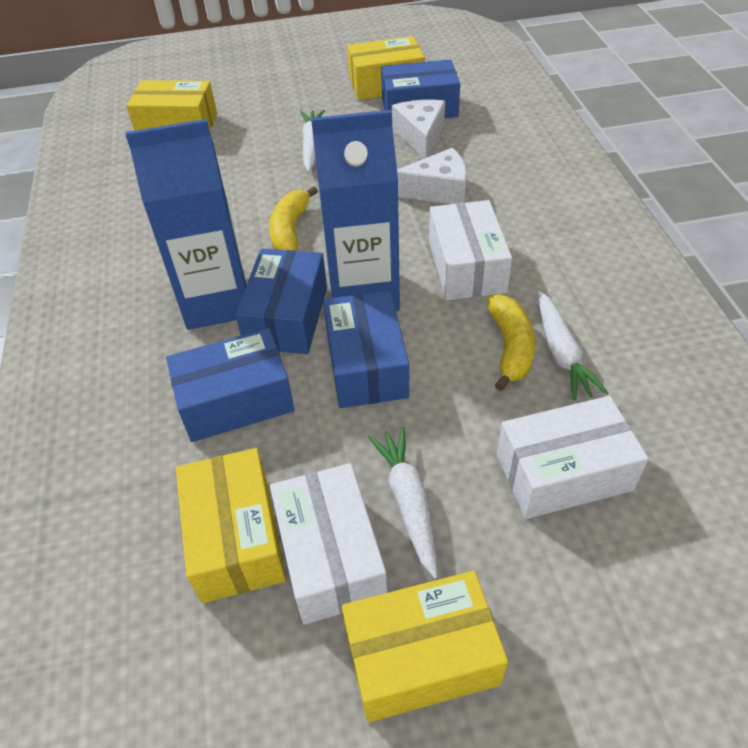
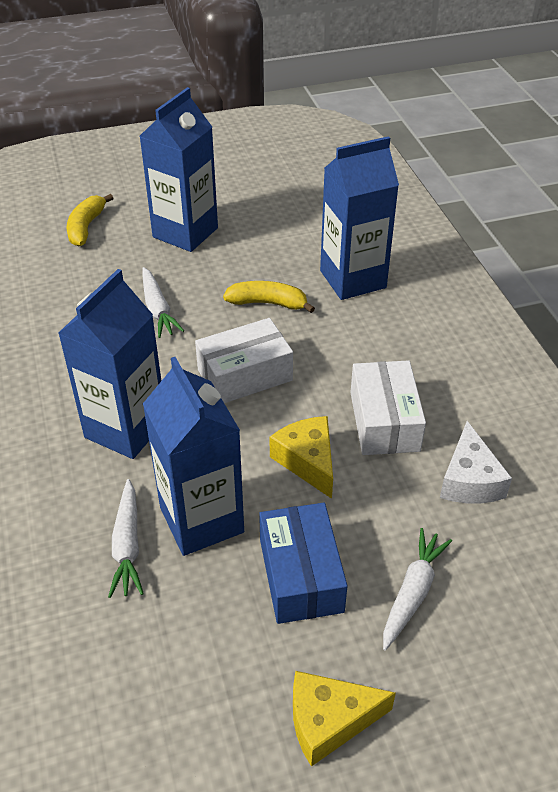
blue box: [166,328,294,442] [235,249,327,354] [323,290,409,408] [381,59,460,118] = 4 -> [259,503,348,624] = 1
blue carton: [125,119,246,330] [311,110,400,311] = 2 -> [58,269,161,459] [140,87,218,252] [143,357,244,556] [320,136,399,300] = 4
white box: [270,463,387,625] [429,200,512,300] [497,396,649,519] = 3 -> [195,318,293,403] [350,360,426,455] = 2
white cheese: [392,100,445,159] [397,148,467,204] = 2 -> [440,421,512,503] = 1
yellow box: [126,80,217,131] [176,448,286,603] [342,571,508,723] [347,36,425,100] = 4 -> none = 0
yellow cheese: none = 0 -> [270,416,333,499] [293,671,396,767] = 2

